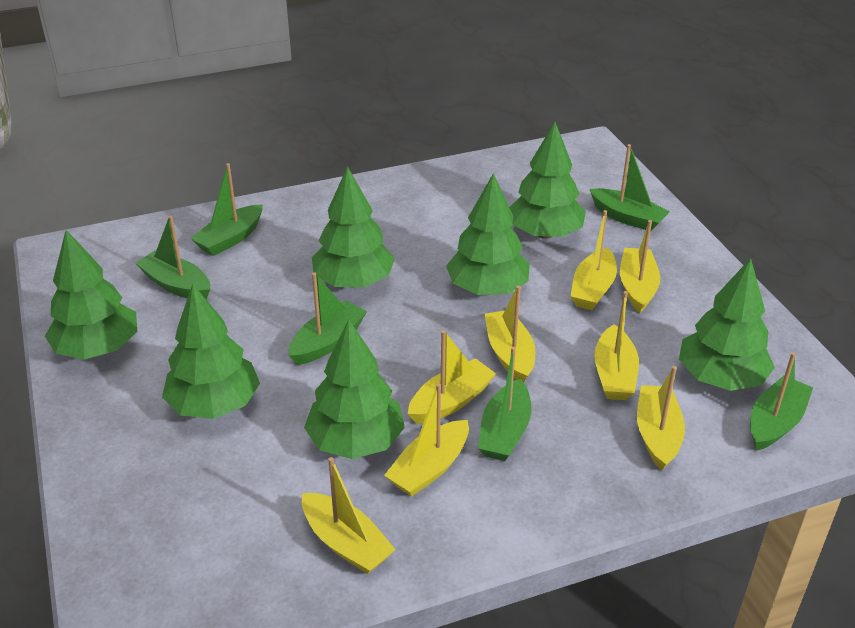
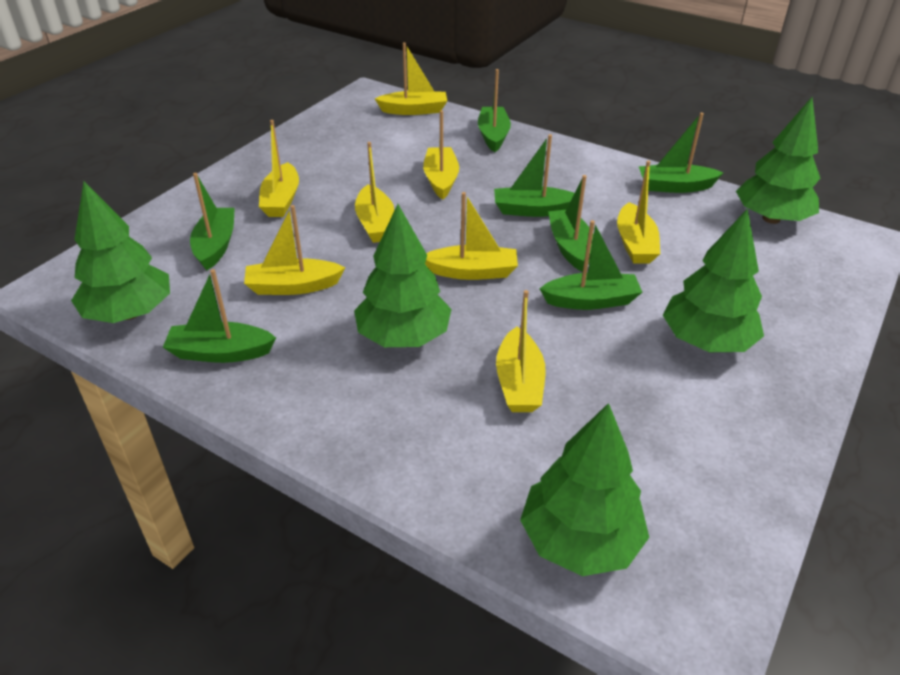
green boat: [136,215,210,299] [190,163,263,256] [289,272,367,365] [478,347,531,461] [590,144,670,231] [750,352,813,451] = 6 -> [163,269,276,363] [190,173,235,271] [478,69,511,152] [494,134,574,217] [539,220,642,310] [548,175,594,272] [639,113,723,193] = 7
green tree: [45,230,137,360] [162,284,260,419] [304,319,405,459] [312,166,395,288] [446,173,530,295] [509,122,586,239] [679,258,775,391] = 7 -> [71,181,170,323] [354,204,452,347] [520,403,649,576] [663,208,764,352] [736,97,820,224] = 5

